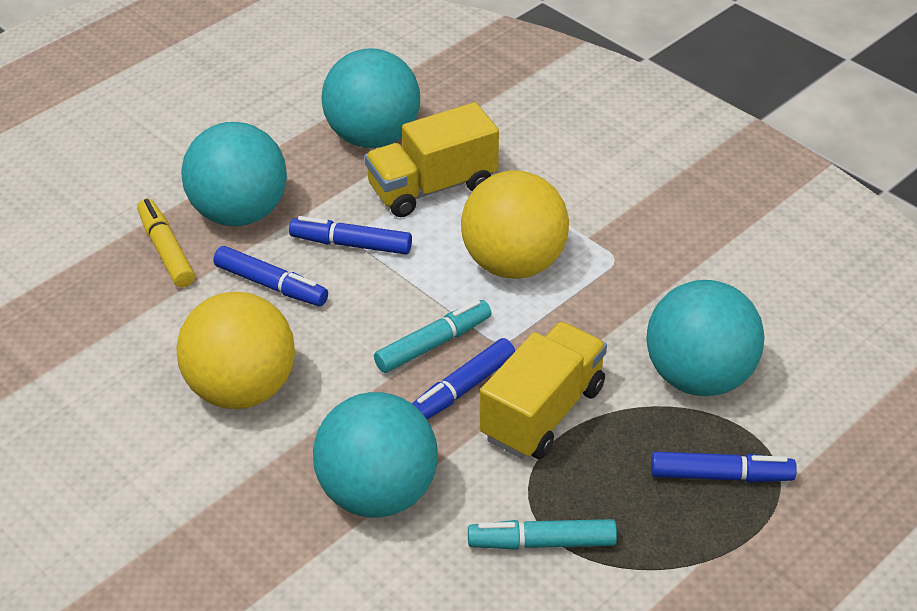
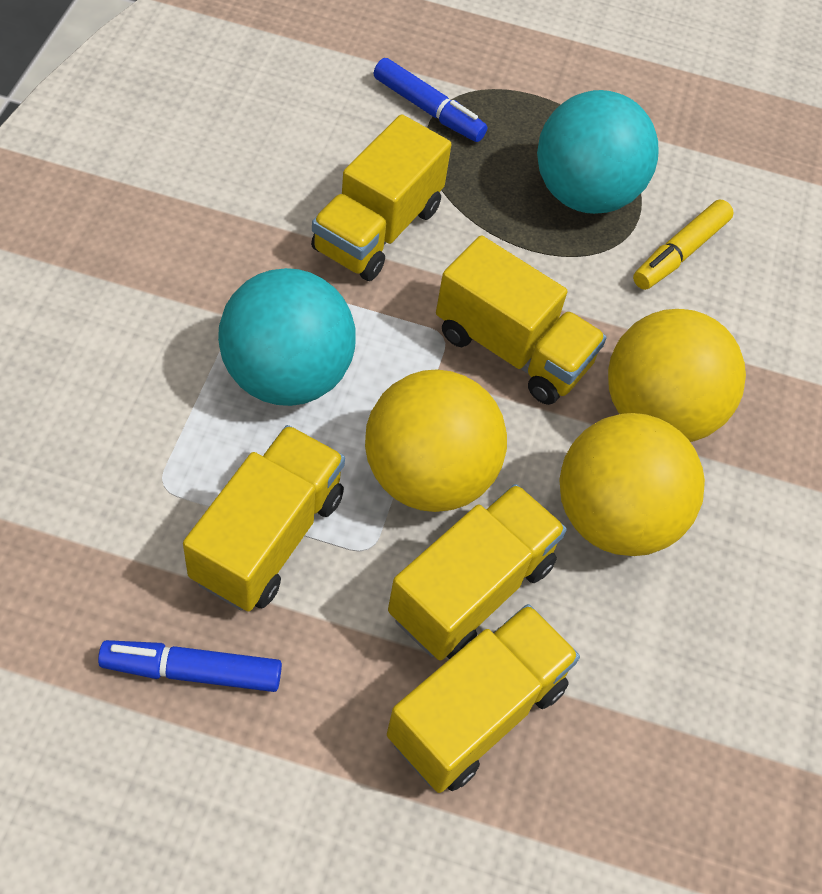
blue marker: [214,246,328,306] [289,216,412,254] [412,338,515,419] [651,452,797,482] = 4 -> [98,640,282,692] [374,58,487,142] = 2
turquoise ball: [181,122,287,226] [313,392,438,518] [321,48,420,148] [646,280,765,396] = 4 -> [218,268,356,406] [537,90,659,214] = 2
turquoise marker: [374,300,492,373] [468,519,617,550] = 2 -> none = 0
yellow ball: [176,292,295,409] [461,170,569,279] = 2 -> [365,369,507,512] [559,413,705,556] [608,309,746,442] = 3
yellow truck: [365,102,499,217] [480,321,607,459] = 2 -> [183,425,345,612] [311,114,451,281] [387,604,580,793] [388,484,567,661] [436,235,607,405] = 5

